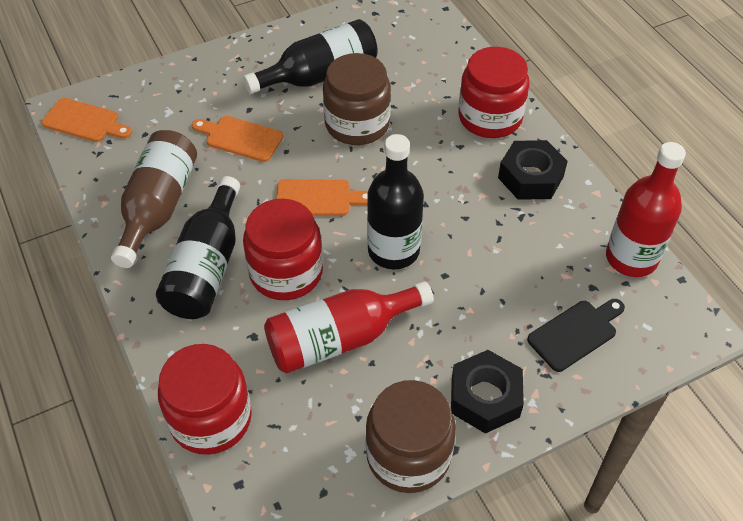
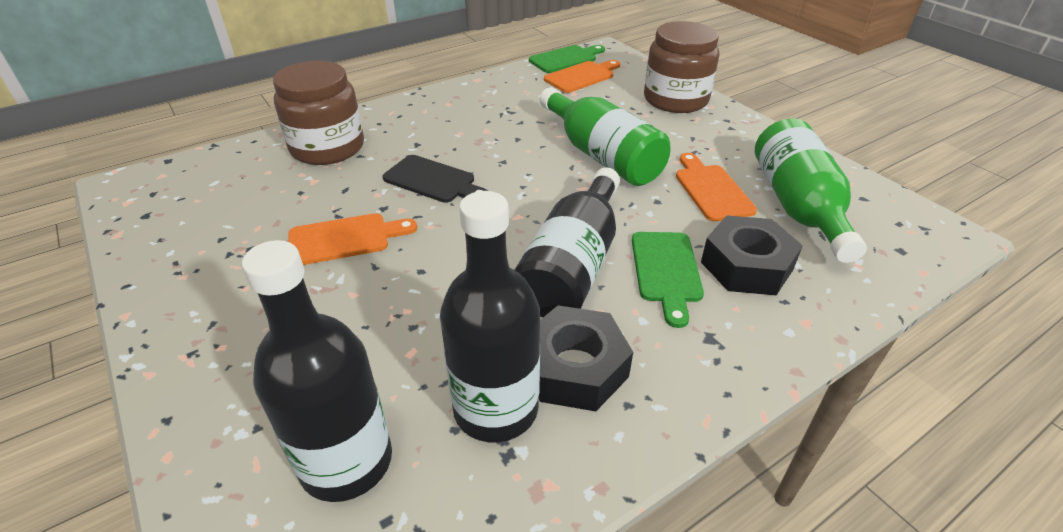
brown bottle: [111,130,197,268] = 1 -> none = 0
green bottle: none = 0 -> [540,87,670,186] [755,118,867,263] = 2
green cutting board: none = 0 -> [529,45,605,73] [632,232,704,328] = 2
red bottle: [264,281,434,374] [606,142,686,277] = 2 -> none = 0
red jar: [158,344,252,455] [243,199,323,300] [458,47,529,138] = 3 -> none = 0

